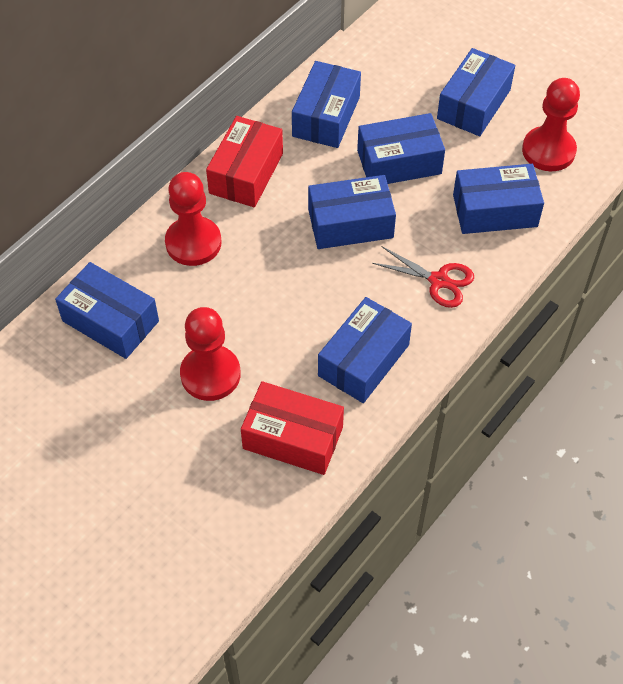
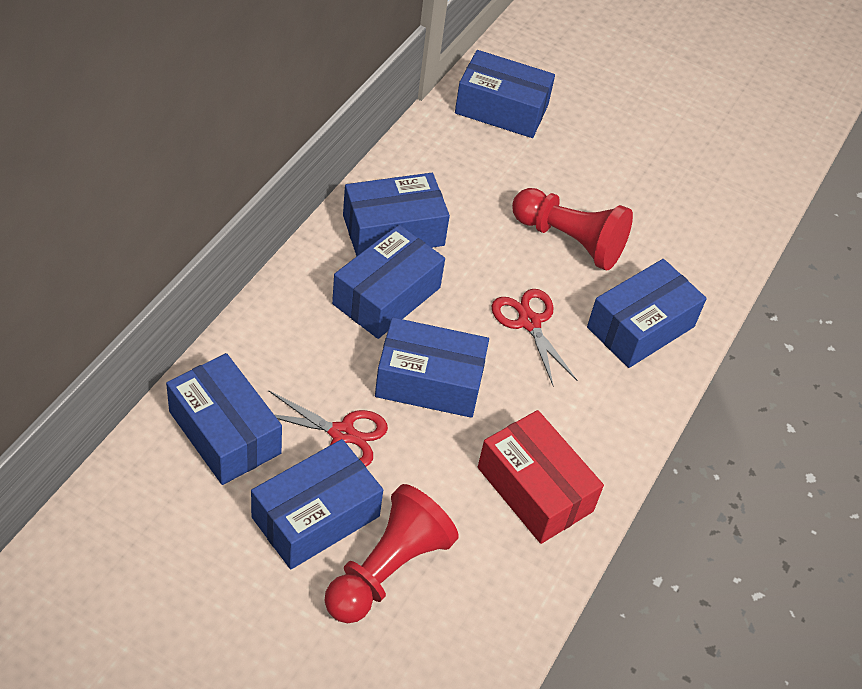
red box: [206,116,283,207] [241,381,344,475] = 2 -> [478,410,604,544] = 1
red pawn: [165,172,221,266] [180,307,241,401] [522,78,580,171] = 3 -> [324,484,459,623] [512,188,633,271] = 2
red scissors: [372,246,474,308] = 1 -> [268,390,388,467] [491,289,577,385] = 2

